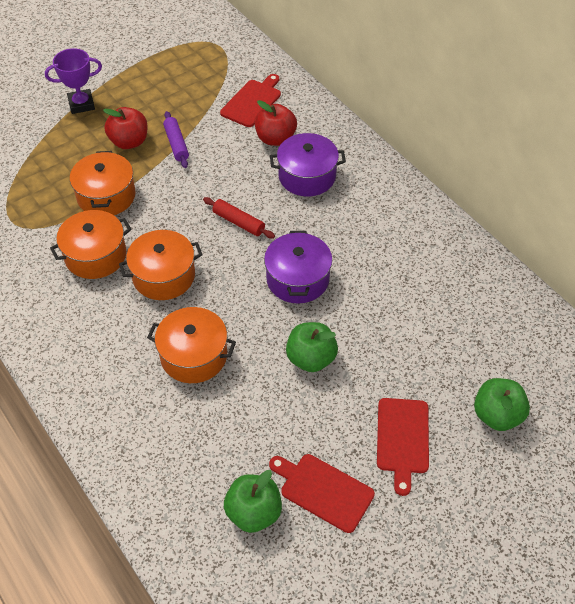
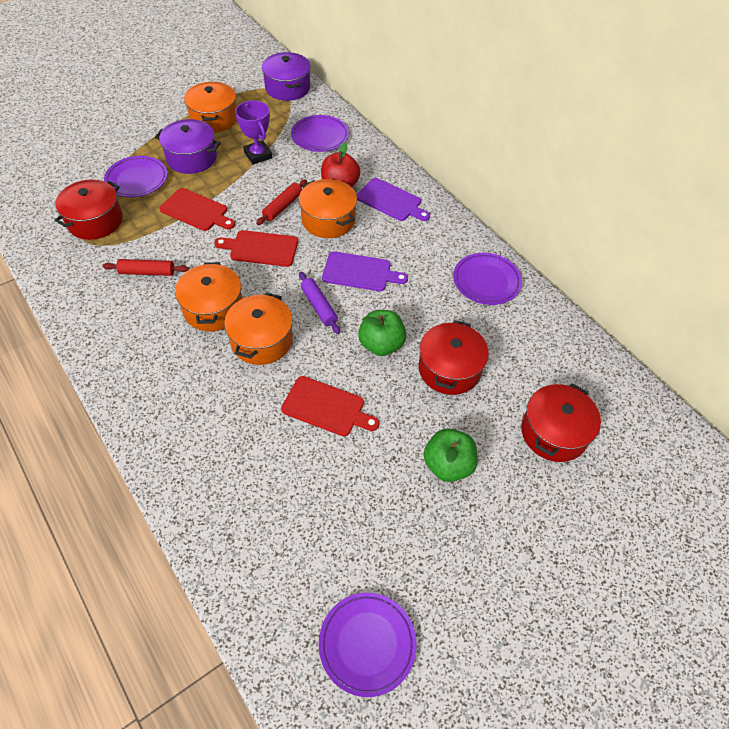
green apple: [224,470,282,533] [286,322,338,372] [474,378,530,431] = 3 -> [358,310,406,356] [424,428,478,482] = 2
purple cutting board: none = 0 -> [322,251,408,291] [356,178,430,221] = 2
purple plate: none = 0 -> [104,156,167,197] [291,115,349,152] [319,593,417,697] [453,253,522,305] = 4
red apple: [103,107,148,149] [255,100,297,146] = 2 -> [321,142,361,187] = 1
red pot: none = 0 -> [55,179,123,240] [418,320,489,395] [521,384,601,462] = 3
red rolling pin: [203,197,275,239] = 1 -> [102,259,189,276] [256,179,307,225] = 2

